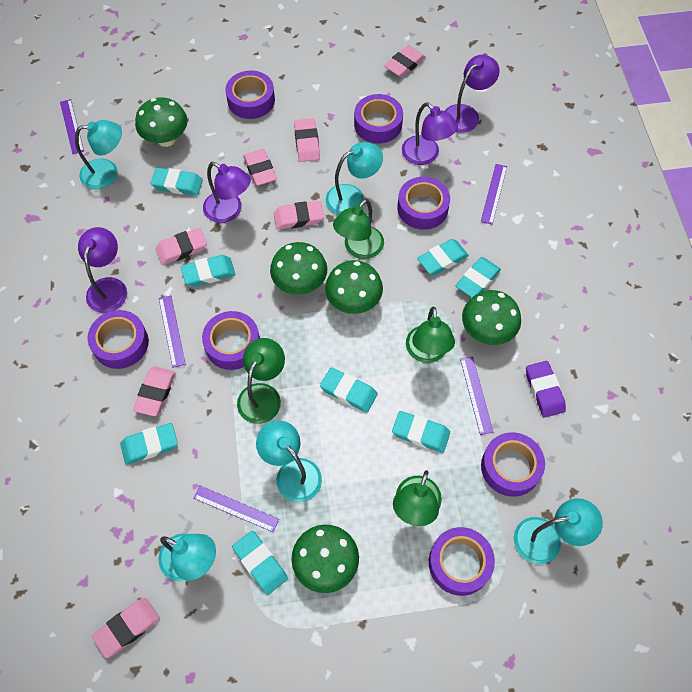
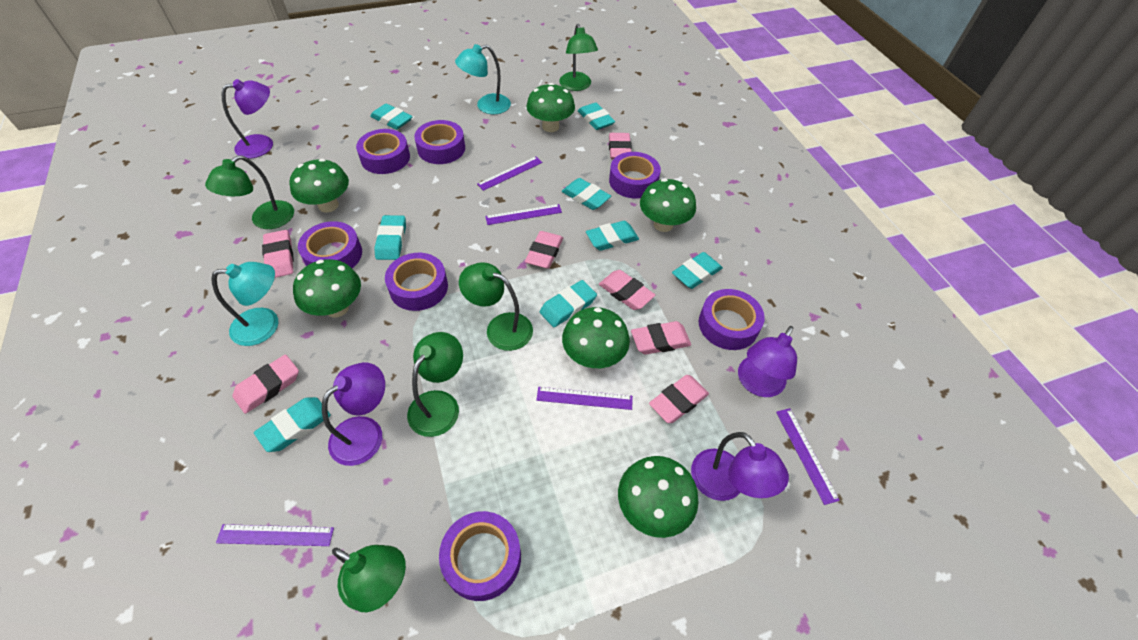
green lamp: [237,338,285,424] [333,199,384,259] [393,470,442,526] [406,307,455,363] = 4 -> [205,156,294,229] [332,545,406,612] [407,332,463,437] [459,262,533,351] [559,24,598,91] = 5
green mushroom: [135,97,188,147] [270,242,327,295] [292,525,359,593] [325,260,383,314] [462,290,521,345] = 5 -> [289,159,349,213] [293,259,361,317] [526,83,575,132] [562,307,630,368] [618,456,699,538] [640,179,696,232] = 6
purple eraser: [526,361,566,418] = 1 -> none = 0
turquoise lamp: [75,120,122,189] [158,533,216,582] [256,420,322,502] [326,142,383,215] [514,498,603,564] = 5 -> [211,262,278,346] [455,44,511,114] = 2

